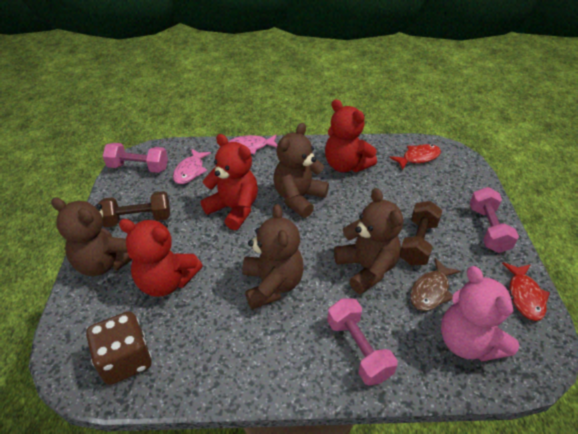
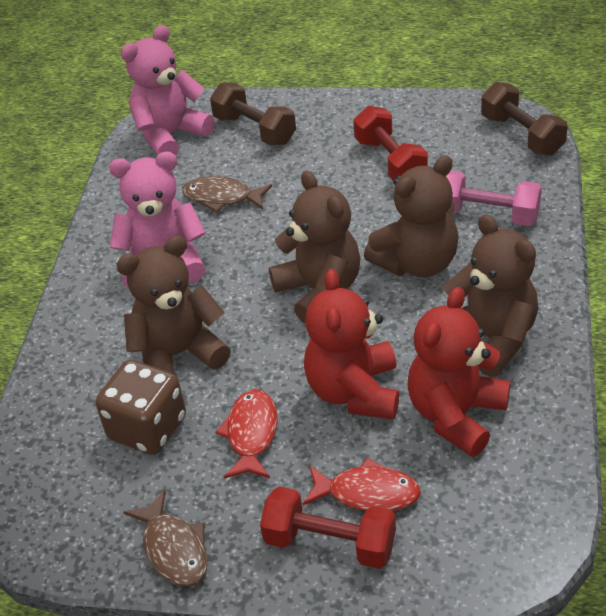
brown fish: [410,258,460,311] = 1 -> [123,490,207,587] [182,176,272,213] = 2
pink dumbbell: [103,143,168,173] [327,298,398,386] [469,187,519,253] = 3 -> [446,171,542,226] = 1
pink fish: [173,149,211,184] [229,135,277,154] = 2 -> none = 0
pink teddy bear: [441,266,519,361] = 1 -> [109,152,206,288] [121,25,214,156] = 2
red dumbbell: none = 0 -> [260,486,396,569] [353,106,428,181] = 2
red teddy bear: [119,219,203,297] [201,134,258,230] [325,99,377,172] = 3 -> [304,269,399,419] [408,287,510,457] = 2

